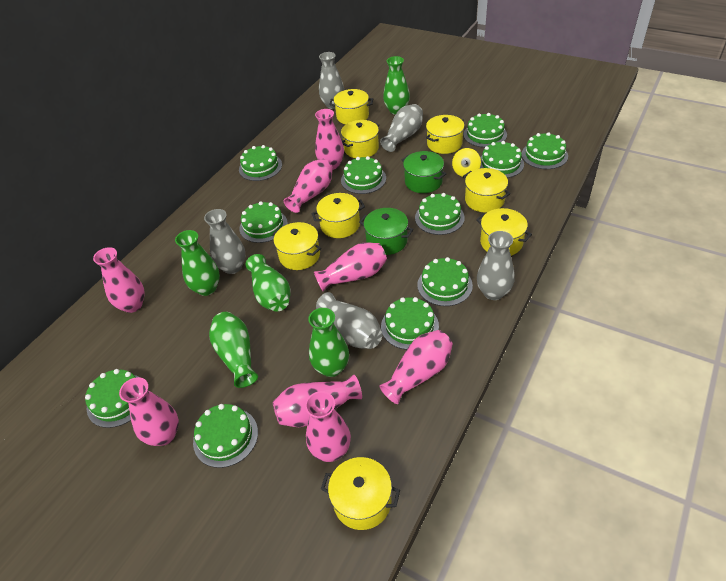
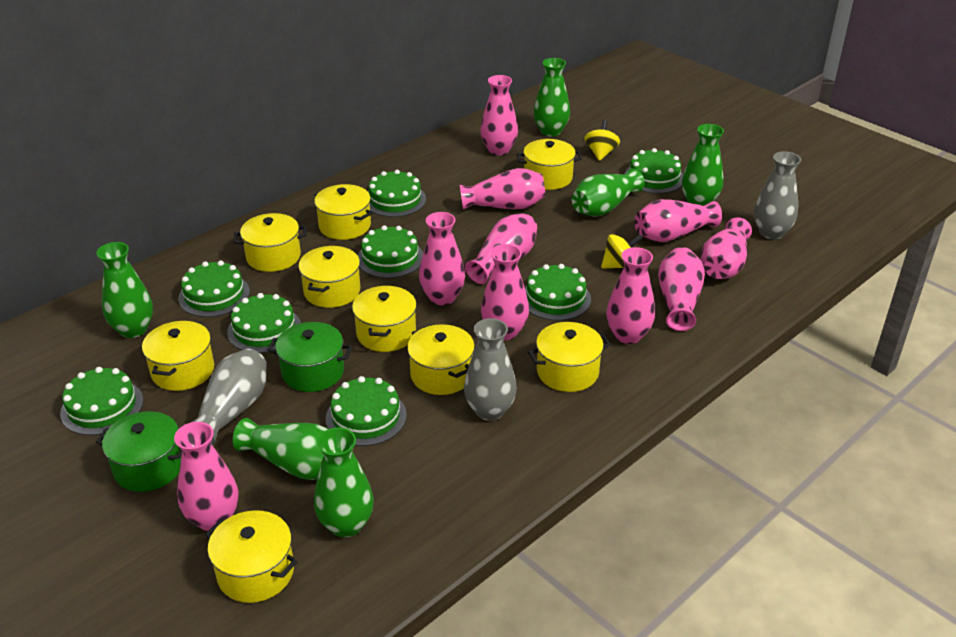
green cake: [85,369,139,428] [193,404,258,468] [239,145,282,181] [239,201,288,243] [341,156,386,194] [381,297,439,350] [415,193,465,235] [417,257,473,306] [463,113,507,147] [479,141,524,178] [522,132,568,169] = 11 -> [60,367,143,435] [178,261,250,317] [227,293,301,353] [326,376,407,446] [357,225,423,278] [368,170,426,217] [525,264,591,321] [624,148,683,194] = 8
green vase: [175,230,220,296] [209,312,258,388] [246,254,291,312] [308,308,349,377] [383,56,410,115] = 5 -> [97,242,153,338] [233,418,328,480] [314,427,374,538] [534,58,570,136] [572,168,645,217] [682,124,724,206] = 6
grey vase: [204,209,245,274] [316,292,383,349] [319,52,344,109] [380,104,423,152] [477,231,515,300] = 5 -> [192,349,267,446] [464,318,517,421] [754,151,801,239] = 3
pink vase: [93,247,145,313] [119,377,179,446] [273,375,362,427] [284,159,333,213] [305,391,351,462] [314,242,387,291] [315,109,344,170] [379,330,453,404] = 8 -> [174,422,238,531] [419,212,465,305] [460,168,545,210] [465,213,537,284] [480,75,518,155] [481,244,529,340] [606,247,655,344] [635,199,722,242] [658,247,705,331] [700,217,752,279] = 10
yellow pot: [273,222,321,270] [311,193,365,238] [321,457,400,530] [329,89,373,124] [341,120,379,158] [426,115,464,154] [463,168,510,212] [476,208,532,256] = 8 -> [142,320,214,391] [205,510,298,603] [234,213,307,272] [298,246,360,308] [314,184,372,240] [352,286,417,352] [407,324,475,395] [517,139,582,190] [528,322,611,392] = 9
yellow spinning top: [452,148,481,177] = 1 -> [584,120,620,161] [601,234,643,268] = 2

